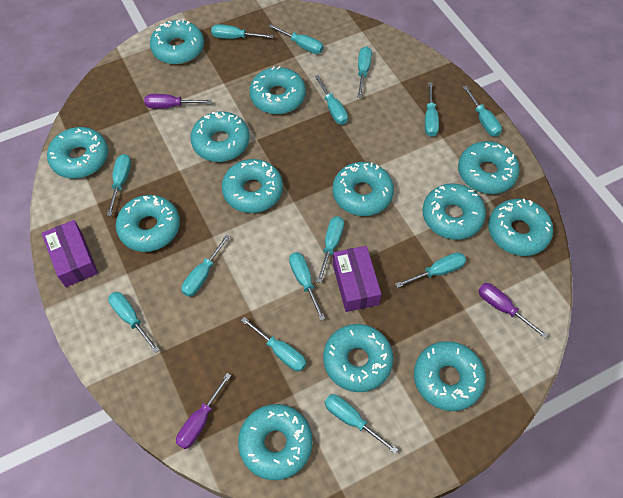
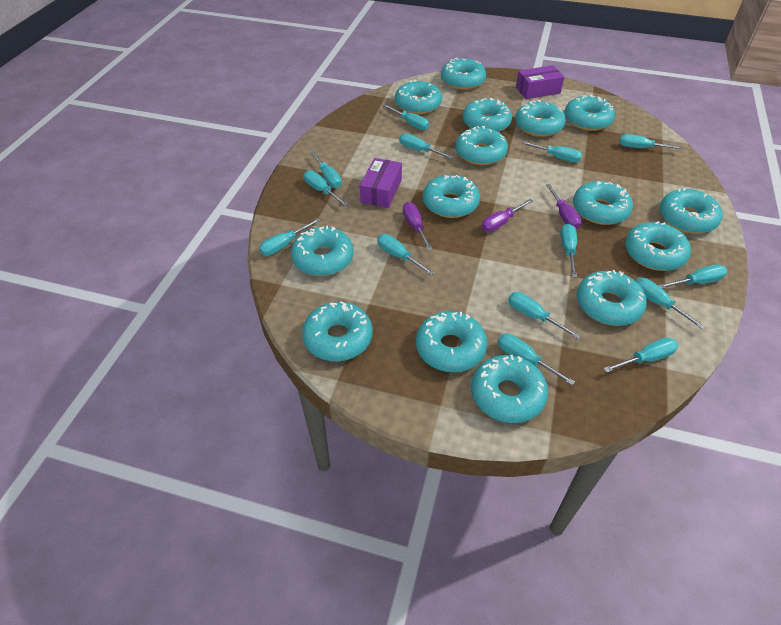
turquoise donut: [47,127,108,179] [116,195,180,252] [150,19,204,64] [190,111,250,162] [222,159,283,213] [238,404,313,480] [250,66,306,114] [323,324,394,392] [332,162,394,216] [414,341,486,411] [423,183,486,240] [458,141,520,194] [488,199,553,256] = 13 -> [291,226,354,276] [302,301,373,361] [395,80,442,114] [416,311,487,372] [423,175,480,218] [441,58,486,90] [456,126,508,165] [463,98,512,132] [471,355,548,423] [515,100,566,137] [564,95,615,131] [573,181,633,225] [577,270,647,326] [625,221,691,271] [660,188,723,234] = 15

